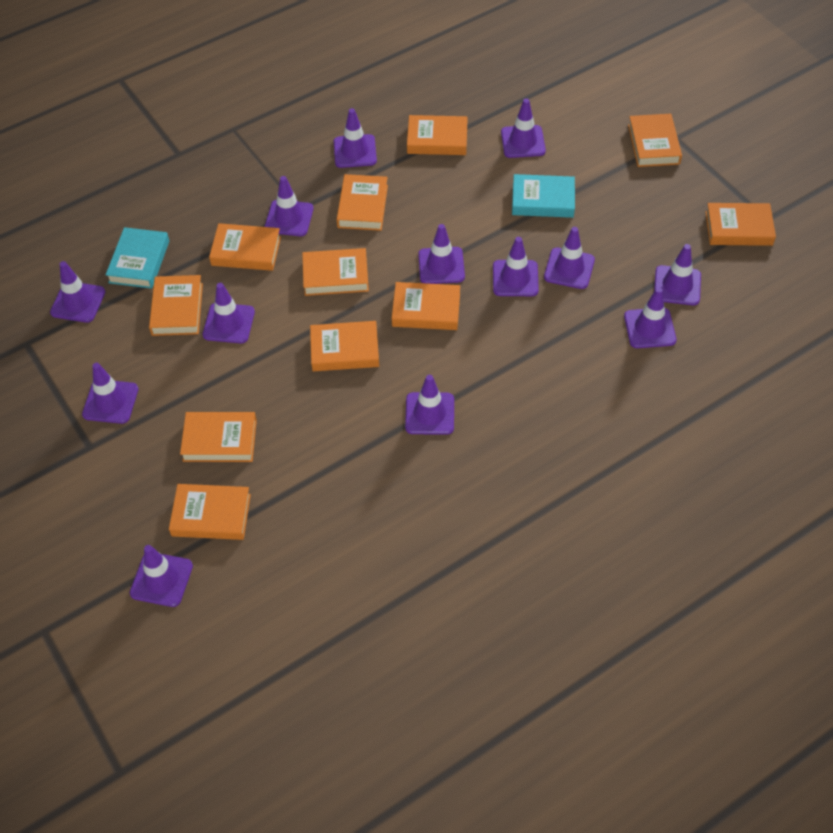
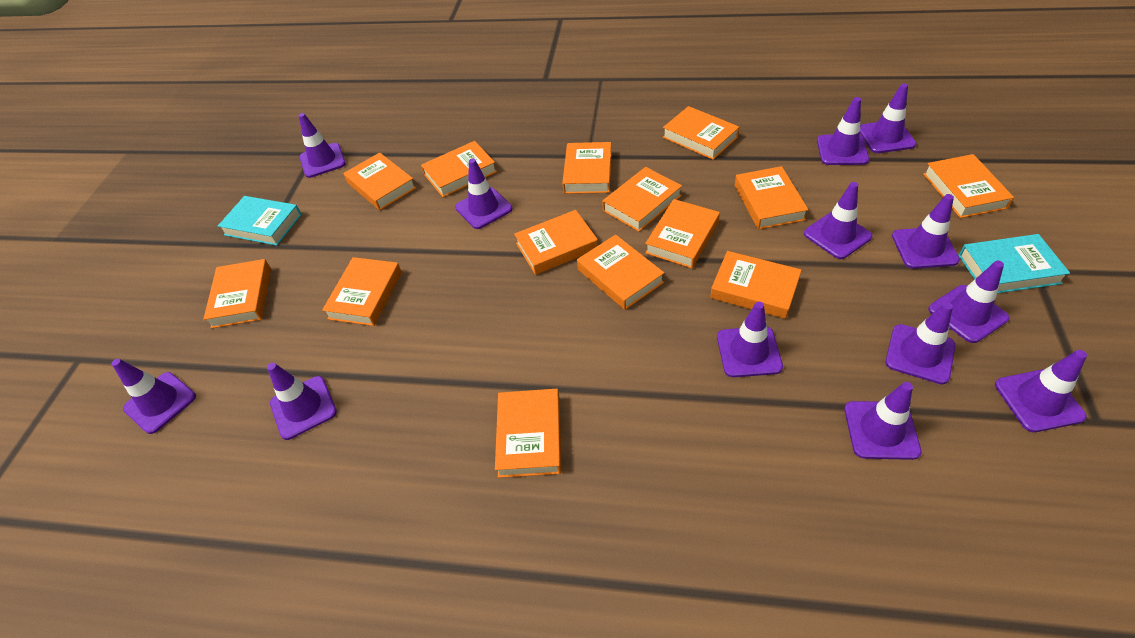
orange book: [149,275,203,336] [169,484,251,540] [180,412,257,462] [209,223,281,271] [302,248,369,296] [310,321,379,371] [337,174,388,231] [392,282,460,330] [407,115,468,155] [628,114,682,167] [705,203,776,246] = 11 -> [203,259,271,328] [322,257,402,326] [343,152,416,210] [421,141,497,197] [495,389,561,478] [514,210,598,275] [562,142,612,194] [577,234,664,310] [602,167,682,232] [645,199,720,268] [663,106,739,160] [710,251,802,319] [735,166,809,230] [923,154,1014,218] = 14

